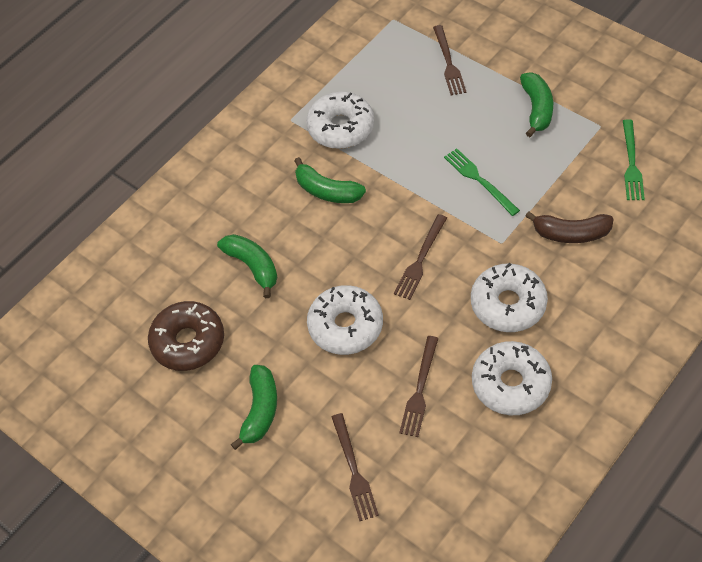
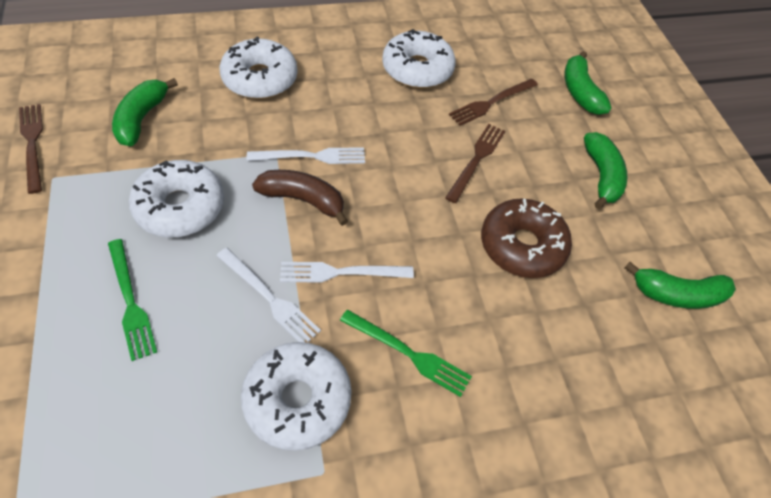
brown fork: [332,413,379,521] [394,214,447,300] [399,336,438,437] [433,25,466,96] = 4 -> [19,104,43,194] [445,124,505,203] [449,79,538,126] = 3
white fork: none = 0 -> [216,248,321,342] [247,147,365,164] [280,262,414,283] = 3

